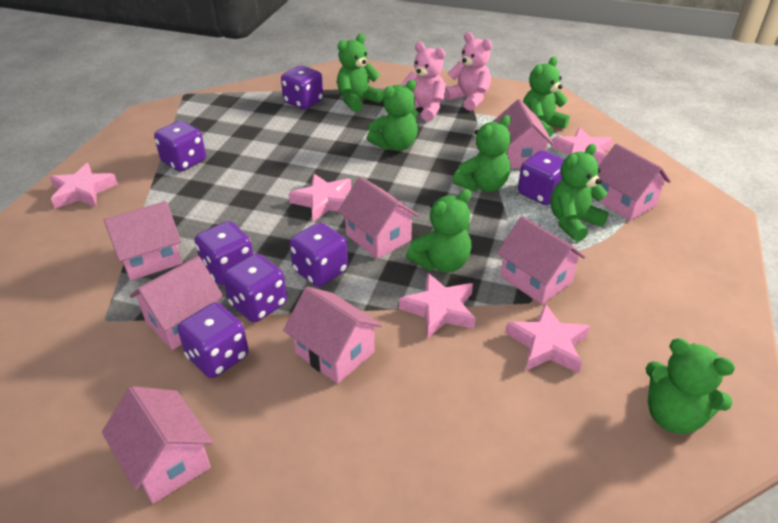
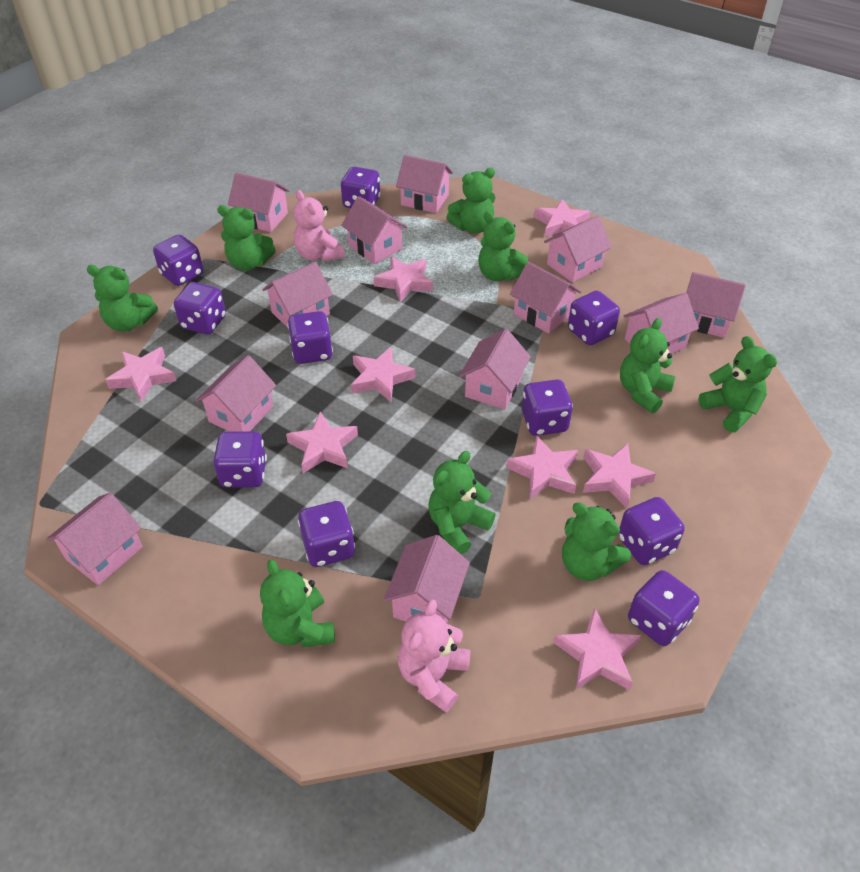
green teddy bear: [337,34,384,112] [367,80,418,151] [406,189,471,273] [453,115,511,192] [523,57,570,137] [551,144,609,242] [646,338,735,434] = 7 -> [87,265,158,332] [217,205,276,271] [260,559,335,648] [429,451,495,554] [446,168,495,233] [478,211,528,281] [562,502,631,581] [620,318,675,413] [699,336,777,432] = 9
pink house: [102,386,213,504] [104,201,182,281] [130,256,224,350] [283,286,382,384] [338,177,419,259] [493,99,554,169] [497,216,586,305] [593,144,671,221] = 8 -> [47,493,143,585] [195,355,276,432] [228,173,290,232] [262,262,333,328] [341,196,407,264] [384,535,470,624] [396,155,453,213] [459,329,531,409] [510,262,581,334] [544,215,612,283] [624,293,699,354] [686,272,746,338] = 12
pink star: [50,163,118,209] [289,174,351,222] [399,273,476,339] [506,303,590,373] [551,127,612,165] = 5 -> [105,347,176,402] [286,412,358,473] [351,347,415,402] [374,257,433,302] [506,436,578,499] [534,199,590,237] [554,608,641,690] [583,443,656,508] = 8
purple dice: [154,121,206,172] [178,303,249,378] [195,221,253,285] [223,254,287,322] [281,66,323,109] [289,222,348,287] [518,150,564,205] = 7 -> [153,235,203,286] [174,282,226,334] [213,431,267,488] [287,311,333,364] [298,501,355,567] [341,167,380,208] [522,379,573,436] [568,291,620,345] [618,497,685,565] [628,570,700,646] = 10

